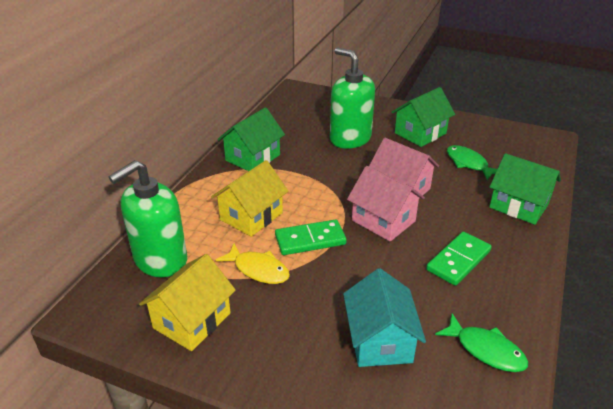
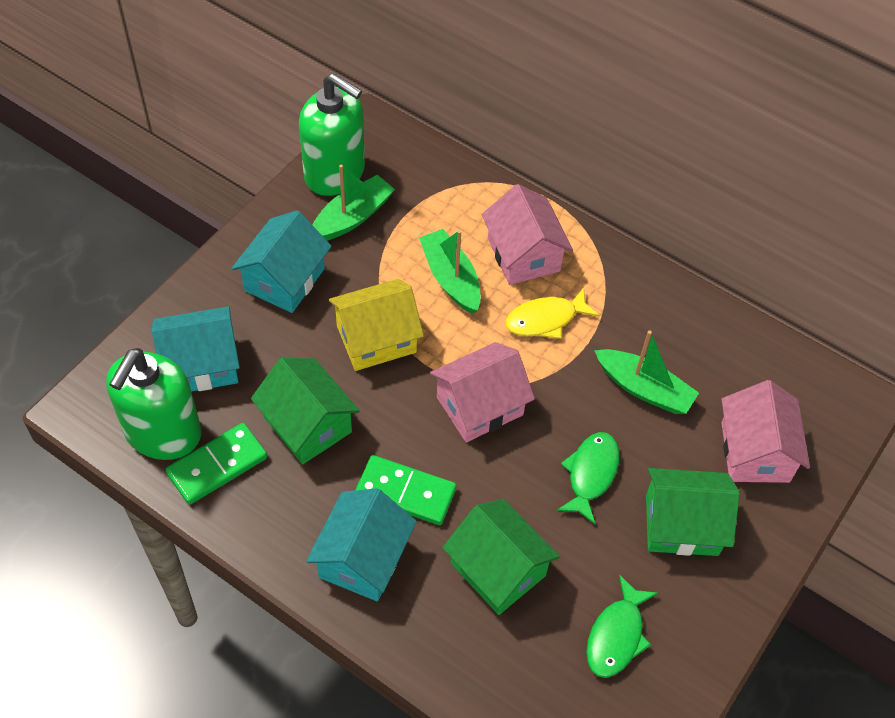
green boat: none = 0 -> [312,165,395,241] [419,229,481,313] [594,330,699,414] = 3
pink house: [347,166,425,242] [369,138,439,198] = 2 -> [430,342,535,442] [482,184,573,285] [721,380,810,483] = 3
turquoise house: [343,268,426,367] = 1 -> [151,306,240,392] [231,210,332,313] [306,488,417,601] = 3
yellow house: [139,254,236,351] [211,160,289,237] = 2 -> [329,279,424,371] = 1

